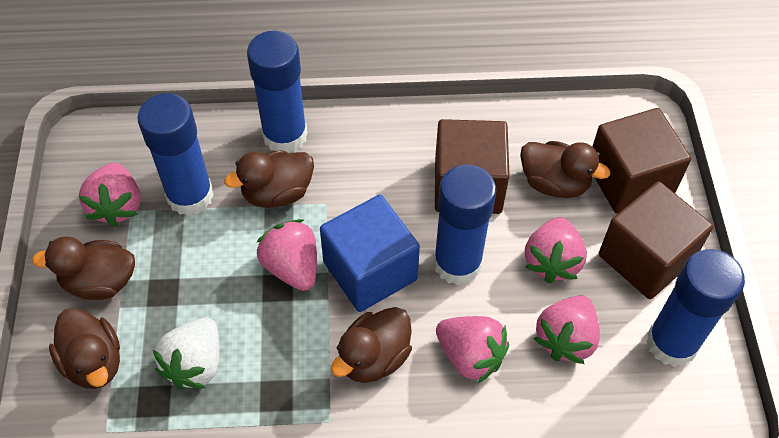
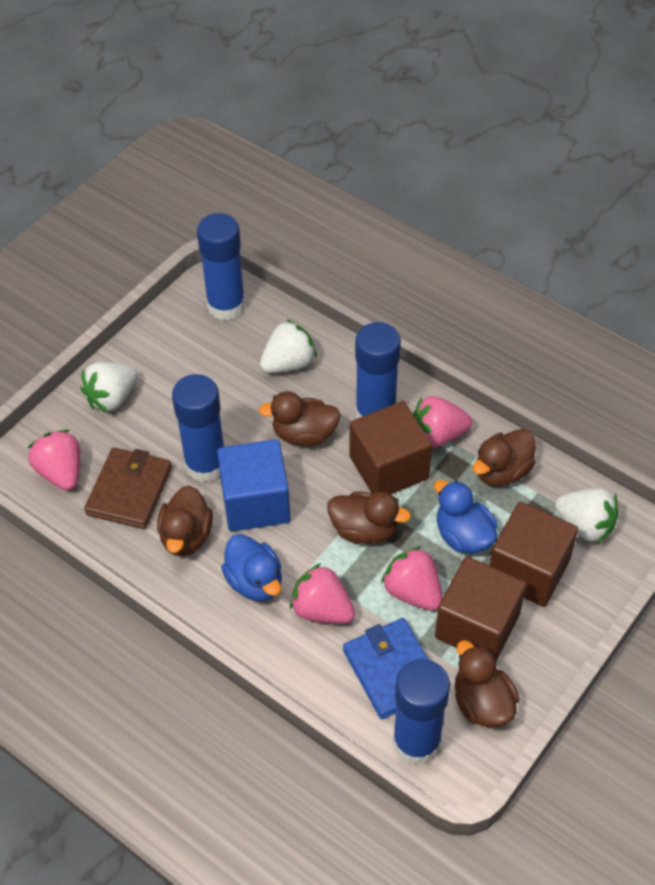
blue duck: none = 0 -> [221,534,282,602] [434,480,498,553] = 2
blue wallet: none = 0 -> [343,618,429,719] = 1
brown wallet: none = 0 -> [84,447,172,529] = 1
pink strawberry: [79,163,141,227] [256,219,317,291] [436,316,509,384] [525,217,587,283] [533,295,600,364] = 5 -> [28,430,80,490] [290,563,355,624] [381,546,443,611] [413,396,472,448] = 4
white strawberry: [153,318,219,389] = 1 -> [81,362,138,412] [260,319,317,373] [555,488,619,544] = 3

